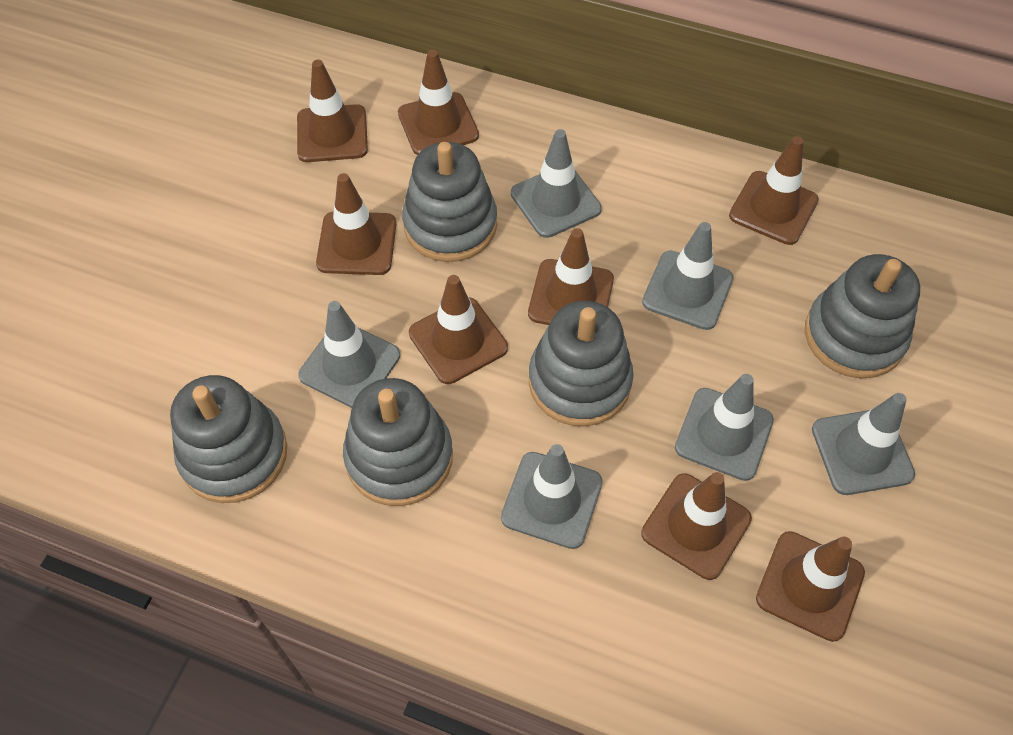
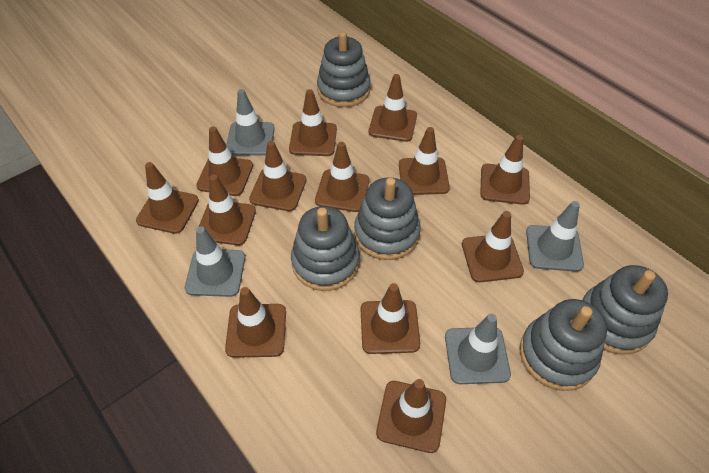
brown traffic cone: [297,60,368,162] [316,173,396,275] [398,50,479,155] [409,275,508,384] [528,228,614,325] [641,472,752,580] [729,136,819,245] [756,531,865,642] = 8 -> [136,162,199,234] [196,126,253,196] [199,175,256,245] [225,287,286,358] [249,141,306,211] [289,89,337,156] [315,142,369,212] [361,283,420,354] [369,74,417,142] [376,379,446,453] [399,127,450,195] [462,211,524,282] [480,135,530,205] = 13
grey traffic cone: [298,301,400,408] [501,444,603,549] [511,129,602,238] [642,222,734,330] [675,374,774,481] [812,393,915,495] = 6 -> [185,226,245,297] [226,89,275,156] [445,314,511,384] [526,201,584,272] = 4

